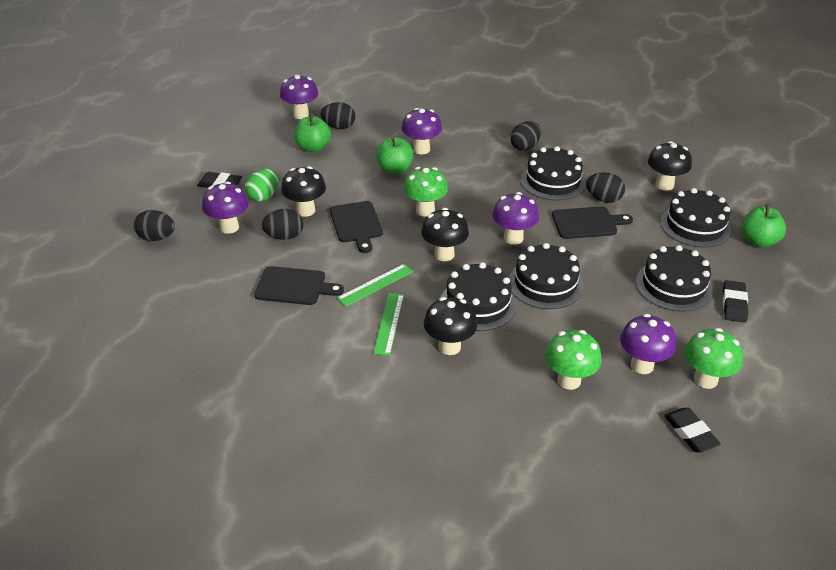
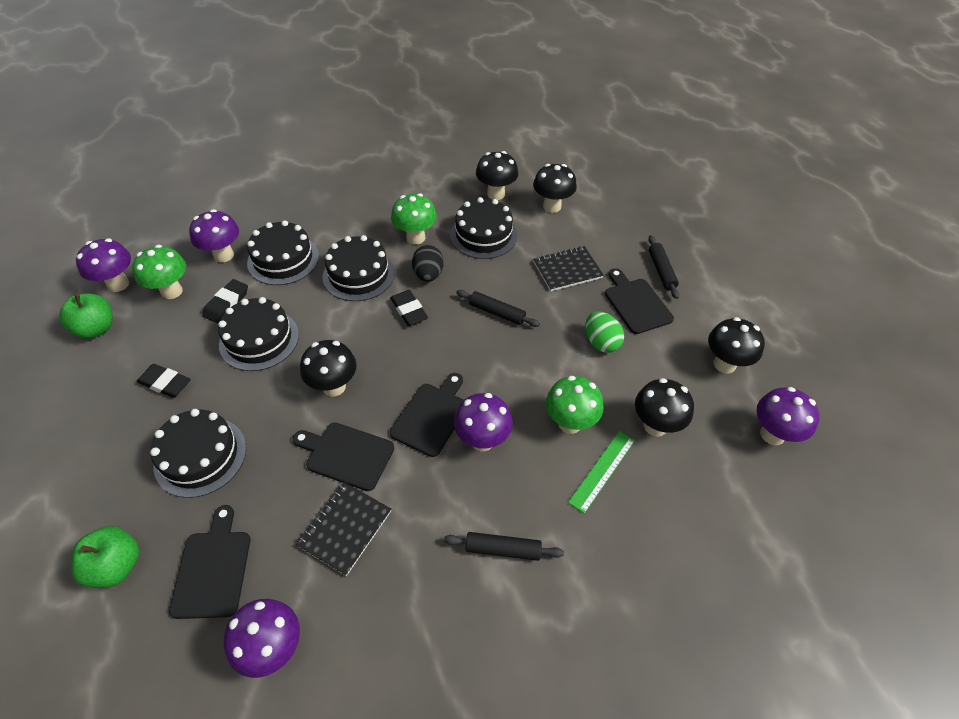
black cutting board: [254,266,344,305] [330,201,383,253] [552,206,633,239] = 3 -> [169,505,250,619] [293,422,394,491] [390,373,464,457] [605,268,674,334] = 4
black egg: [134,210,175,241] [262,209,304,240] [320,102,355,129] [510,121,541,151] [586,172,625,203] = 5 -> [412,245,444,282] = 1
black mushroom: [281,166,326,217] [421,208,469,261] [424,297,478,355] [648,141,692,191] = 4 -> [300,340,357,397] [476,151,518,200] [533,164,577,213] [635,378,694,437] [708,317,765,374] = 5
black notebook: none = 0 -> [297,482,391,576] [533,246,604,291] = 2
black rolling pin: none = 0 -> [444,532,564,561] [456,290,540,327] [648,235,679,299] = 3
green apple: [294,113,331,152] [376,137,414,174] [741,204,786,248] = 3 -> [59,293,113,339] [71,526,139,588] = 2
green ruler: [337,264,413,307] [373,293,404,356] = 2 -> [568,431,635,514] = 1

